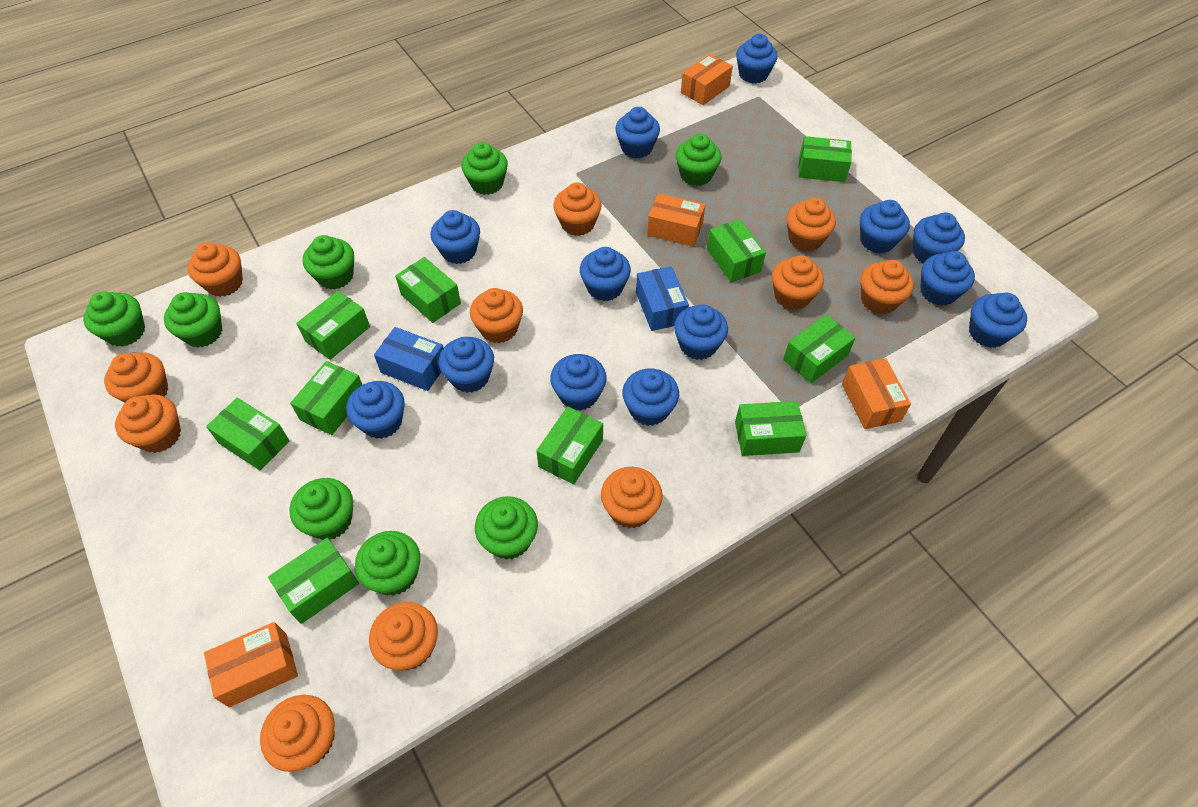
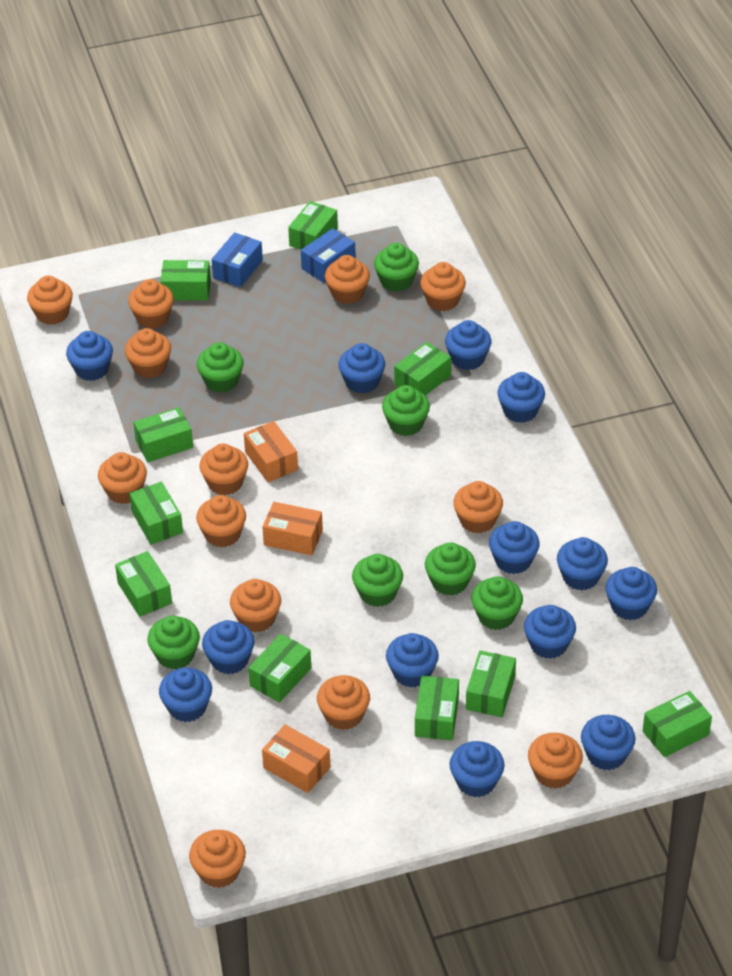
green cupcake: [83,291,145,347] [164,292,222,348] [289,478,353,540] [303,235,354,290] [355,531,420,596] [461,142,508,195] [475,496,538,560] [676,134,722,186] = 8 -> [147,616,200,669] [197,342,244,393] [352,554,403,607] [374,243,419,292] [382,385,430,436] [425,542,476,596] [471,576,523,630] = 7
orange box: [204,622,298,707] [647,193,706,247] [681,54,733,105] [842,358,911,429] = 4 -> [244,421,298,482] [262,502,323,556] [262,725,330,793] = 3
orange cupcake: [104,352,168,402] [115,394,181,453] [187,242,243,297] [260,695,335,772] [369,602,438,670] [470,288,523,343] [553,182,602,236] [601,467,663,528] [772,255,824,310] [786,198,836,252] [861,260,914,314] = 11 -> [27,275,73,325] [98,452,147,504] [125,328,171,378] [128,279,174,329] [189,830,246,888] [196,495,246,548] [199,444,248,495] [230,579,281,633] [317,675,370,730] [325,255,370,304] [420,262,466,311] [453,481,503,533] [528,733,583,789] = 13

